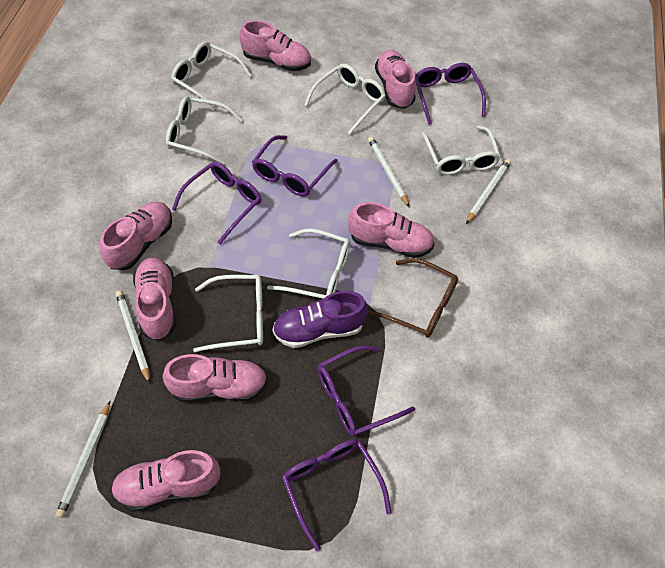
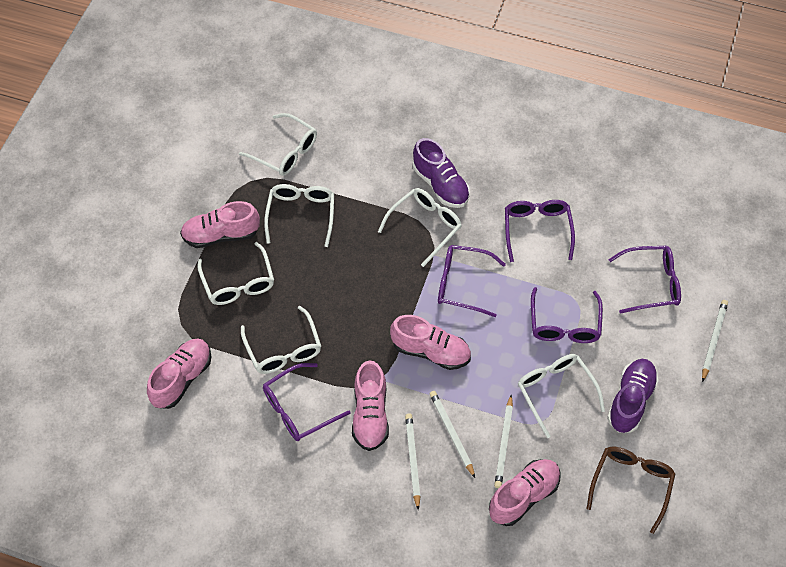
pink shoe: [100,202,172,270] [111,450,220,512] [133,257,176,340] [163,354,268,402] [240,20,311,71] [348,202,434,258] [375,50,416,109] = 7 -> [147,339,212,409] [180,201,260,248] [352,360,389,451] [390,315,471,370] [489,459,560,526] = 5
purple shoe: [272,291,368,348] = 1 -> [413,138,470,208] [607,359,659,433] = 2

